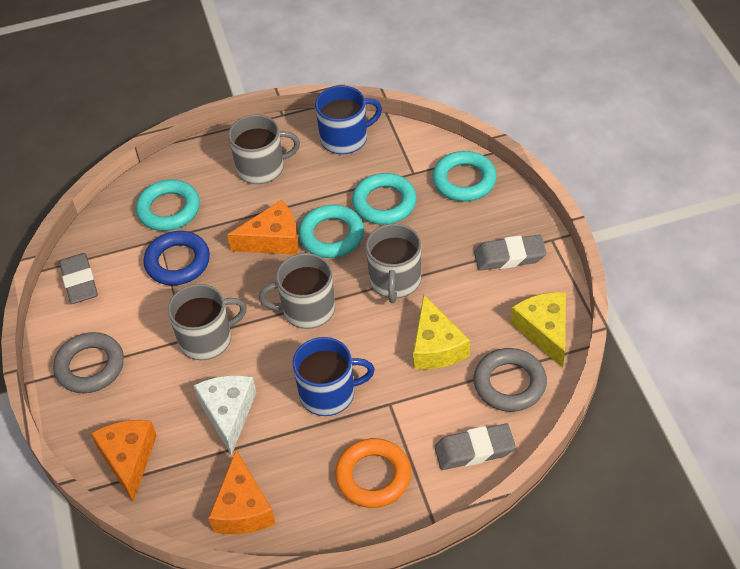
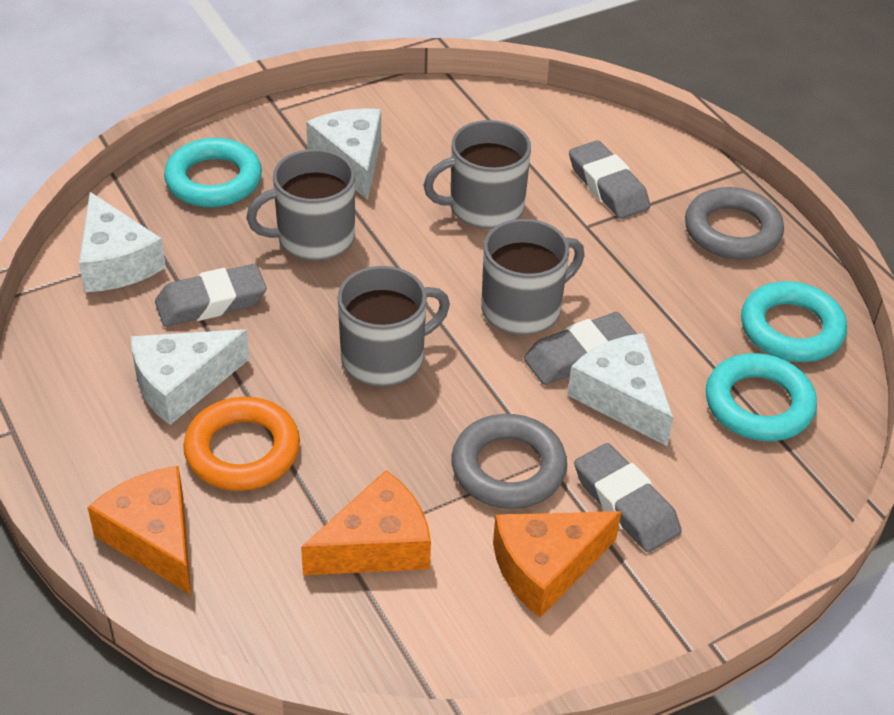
blue mug: [293,337,375,416] [315,86,382,154] = 2 -> none = 0
blue ring: [143,231,210,285] = 1 -> none = 0
grey eraser: [59,253,98,304] [434,424,516,470] [474,235,547,271] = 3 -> [155,264,267,327] [524,312,637,385] [569,140,650,219] [574,443,682,552] = 4
turquoise ring: [136,180,200,231] [299,205,364,258] [352,173,417,225] [432,151,497,202] = 4 -> [164,138,262,207] [706,353,817,441] [741,281,847,362] = 3
white cheese: [194,375,256,455] = 1 -> [79,192,166,292] [131,329,250,425] [306,108,381,200] [567,333,673,446] = 4
yellow cheese: [413,295,470,370] [511,292,566,367] = 2 -> none = 0

